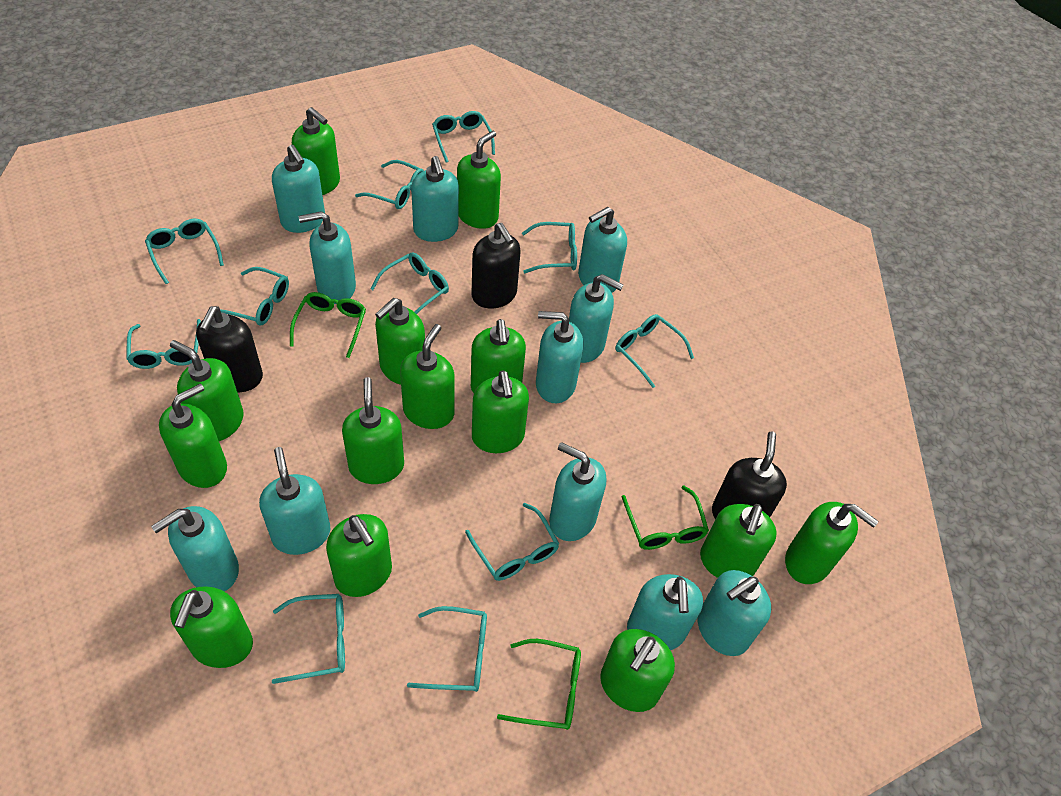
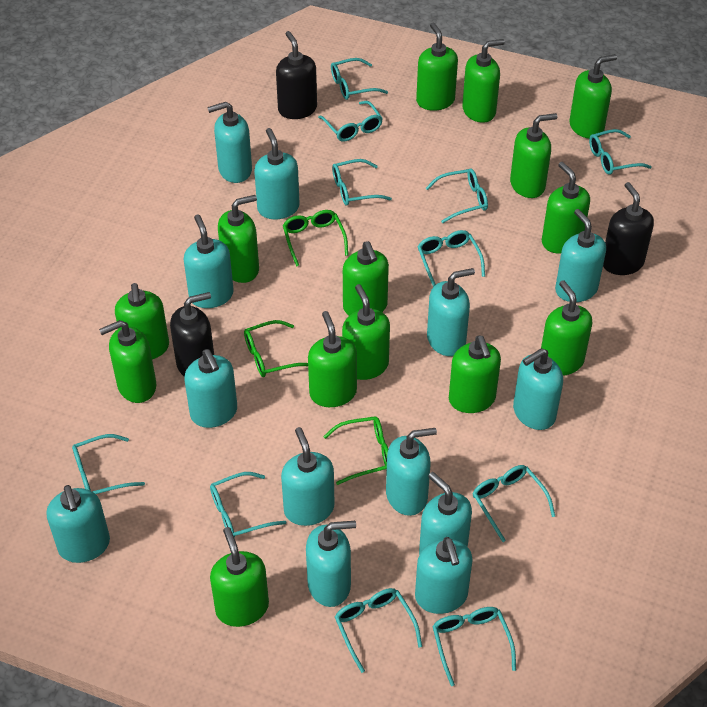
turquoise soap dispenser: [151,506,239,591] [259,447,330,555] [272,145,325,233] [299,211,356,304] [411,156,459,242] [536,311,584,403] [549,442,606,541] [569,274,624,363] [578,207,627,293] [627,574,703,650] [698,570,771,656] = 11 -> [47,485,110,563] [184,215,234,308] [184,349,237,428] [207,102,252,183] [254,128,300,219] [281,427,335,526] [306,521,356,607] [386,428,437,516] [415,537,473,614] [419,472,472,555] [427,268,475,356] [513,348,563,430] [555,209,606,302] = 13

